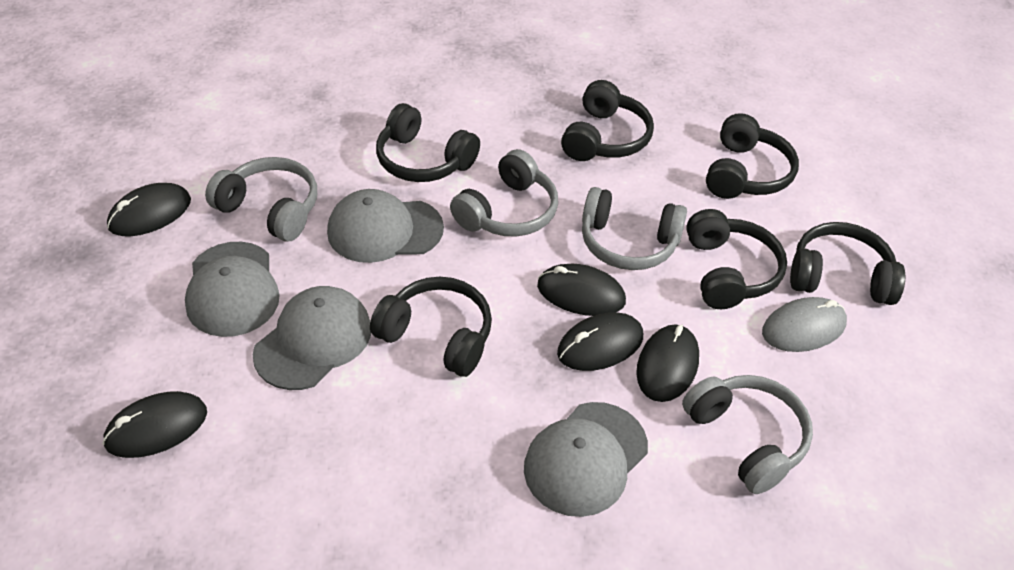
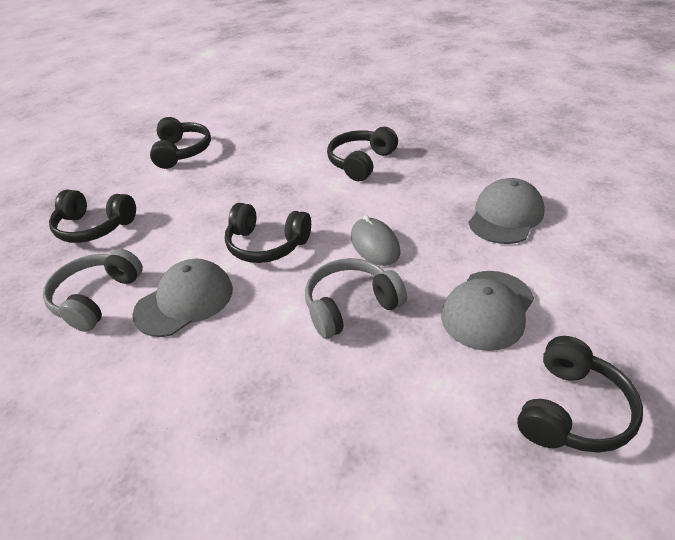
black headphones: [370,277,492,377] [376,103,480,182] [561,80,654,161] [686,209,787,309] [706,113,799,199] [790,222,905,305] = 6 -> [49,190,136,243] [150,117,211,169] [225,203,311,263] [327,127,398,181] [517,336,643,453] = 5
black mouse: [102,391,207,458] [107,183,191,236] [537,264,626,316] [557,312,643,371] [636,324,699,402] = 5 -> none = 0
grey cap: [185,242,280,337] [253,286,371,390] [327,189,444,263] [524,402,648,517] = 4 -> [132,259,233,337] [441,271,534,351] [468,178,545,244] = 3
grey headphones: [205,157,317,242] [450,149,558,236] [582,187,687,270] [682,375,813,494] = 4 -> [43,249,143,332] [305,258,407,339] = 2

